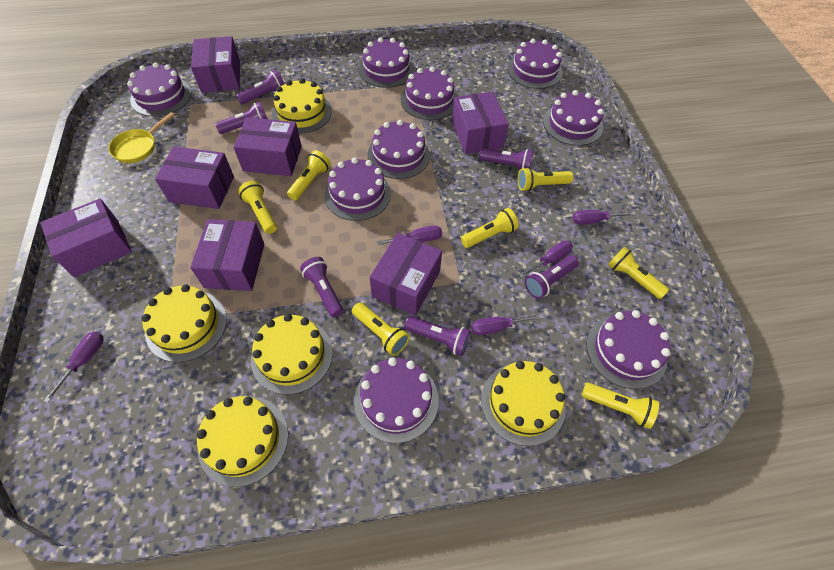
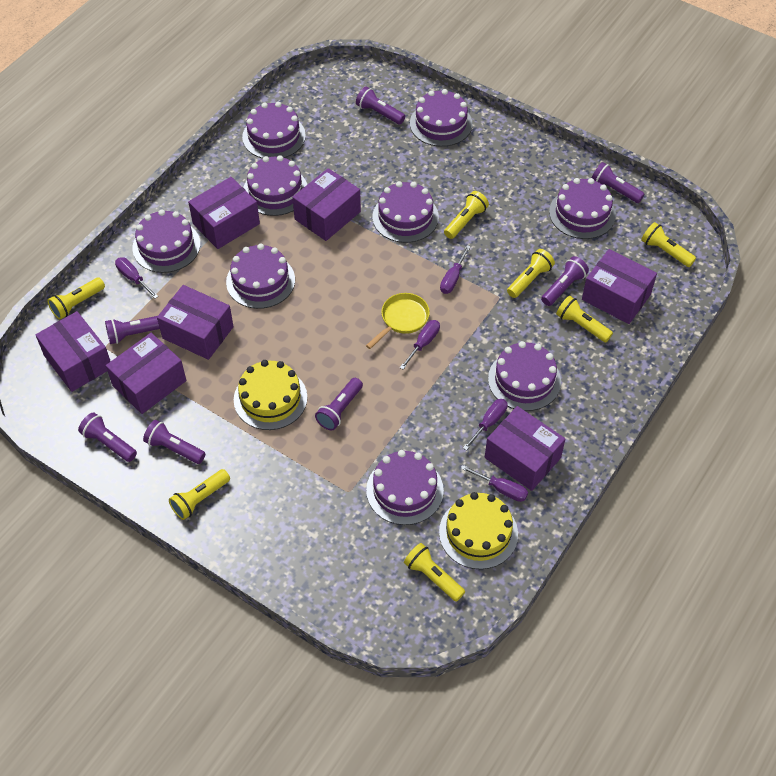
purple flashlight: [215,102,268,134] [236,70,285,105] [300,257,343,317] [404,316,471,356] [479,148,534,170] [525,255,579,299] = 6 -> [78,412,137,462] [105,316,160,344] [143,420,205,464] [315,378,363,430] [356,87,405,124] [541,256,589,306] [592,162,644,203] = 7
yellow cake: [141,284,227,362] [197,396,288,487] [251,314,333,395] [272,78,332,134] [481,361,566,446] = 5 -> [234,360,307,430] [439,492,518,569] = 2

